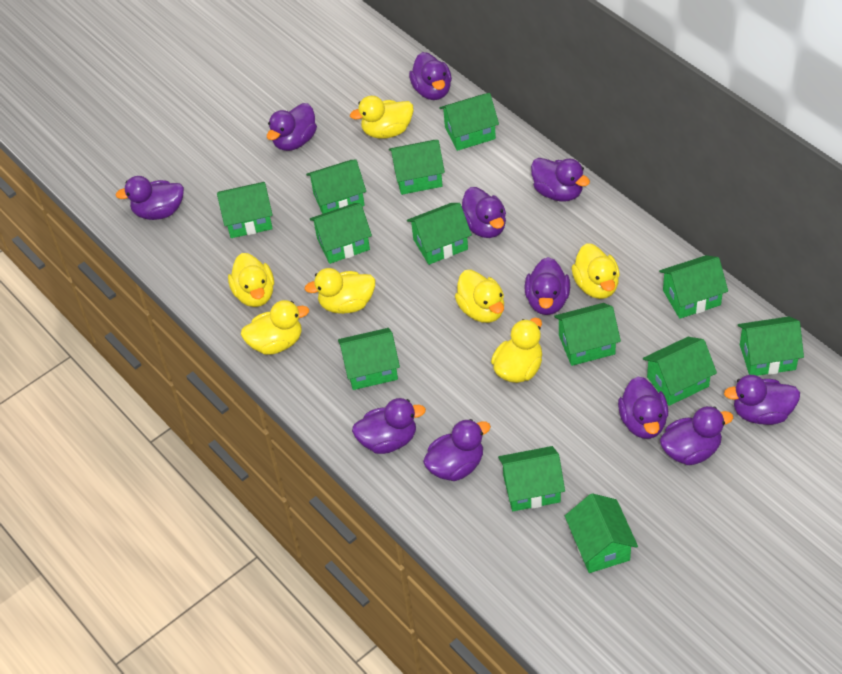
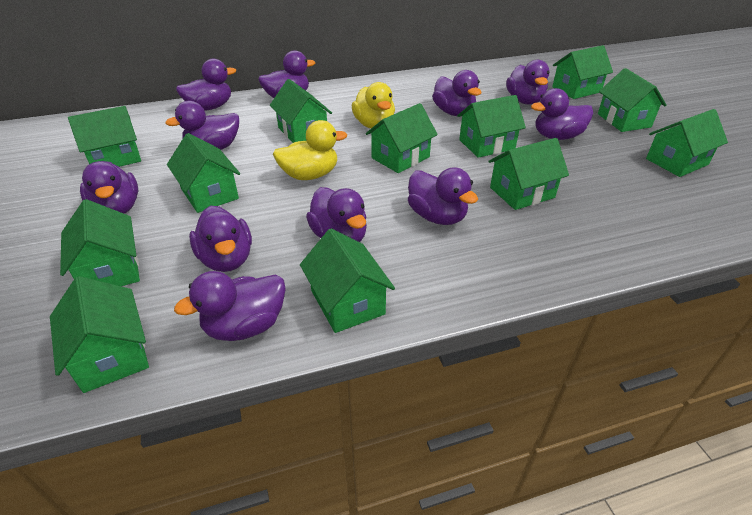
green house: [217,182,273,238] [306,159,366,214] [310,203,372,264] [338,328,400,390] [389,140,445,195] [407,203,472,265] [439,93,499,151] [498,446,565,511] [554,303,621,366] [565,493,638,573] [643,337,717,406] [659,255,728,319] [738,316,804,376] = 13 -> [50,276,149,393] [60,199,140,286] [68,106,141,167] [167,133,240,213] [270,79,332,143] [300,228,395,333] [366,103,438,173] [457,95,526,158] [488,138,569,210] [552,45,613,99] [598,68,667,132] [646,109,728,177] = 12
yellow duck: [228,253,274,307] [241,300,309,355] [305,268,375,314] [350,96,414,139] [455,270,504,323] [491,318,542,383] [572,243,620,299] = 7 -> [273,120,347,180] [352,82,395,129] = 2

